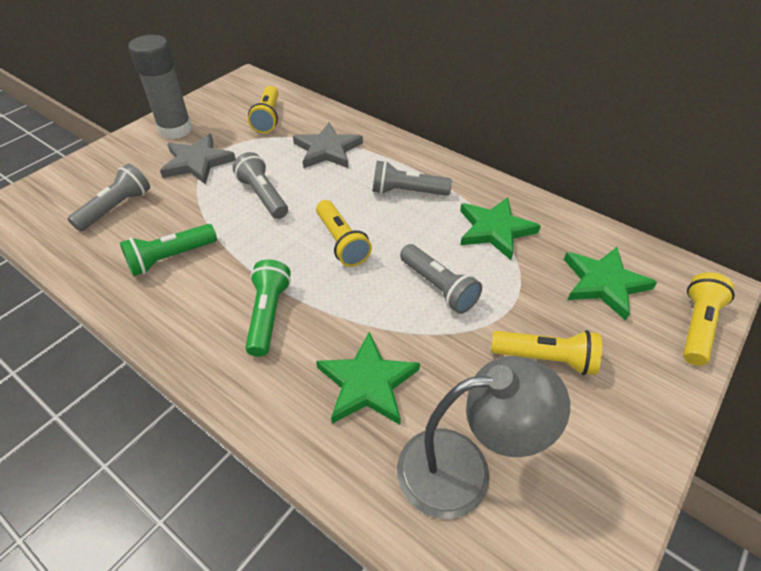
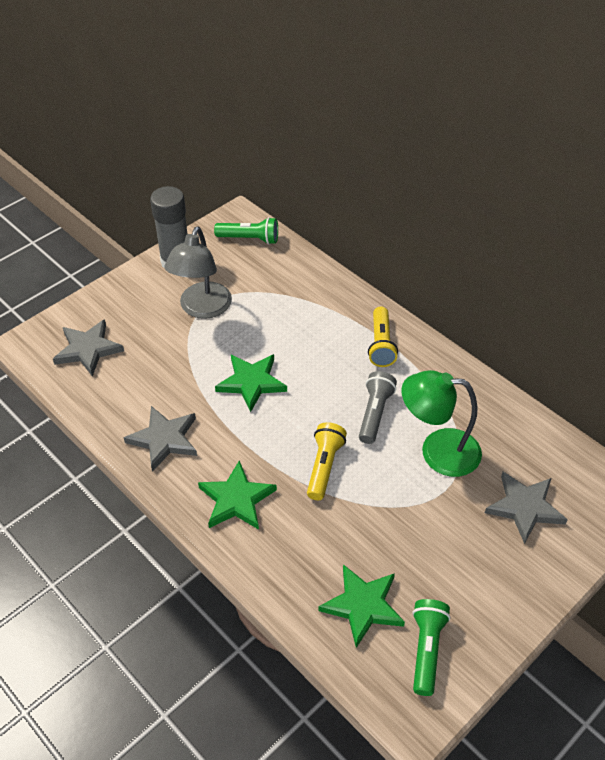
green lamp: none = 0 -> [401,370,482,477] = 1
grey flashlight: [68,164,150,231] [233,152,288,219] [373,160,452,196] [400,244,482,314] = 4 -> [359,371,397,444] = 1
grey star: [160,134,236,184] [293,123,363,168] = 2 -> [53,319,124,377] [124,406,197,472] [485,472,568,544] = 3
yellow flashlight: [248,86,279,134] [316,200,372,267] [491,330,602,375] [683,272,735,366] = 4 -> [307,422,347,500] [368,307,398,367] = 2

